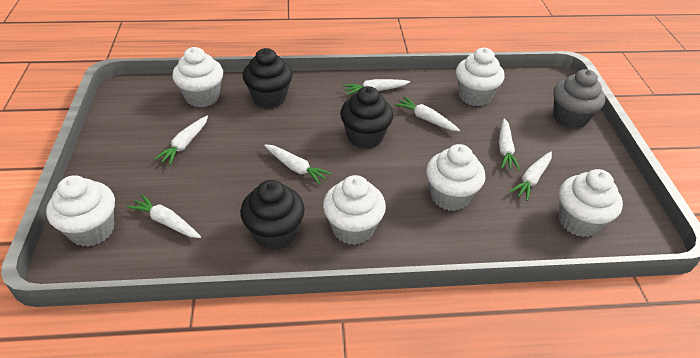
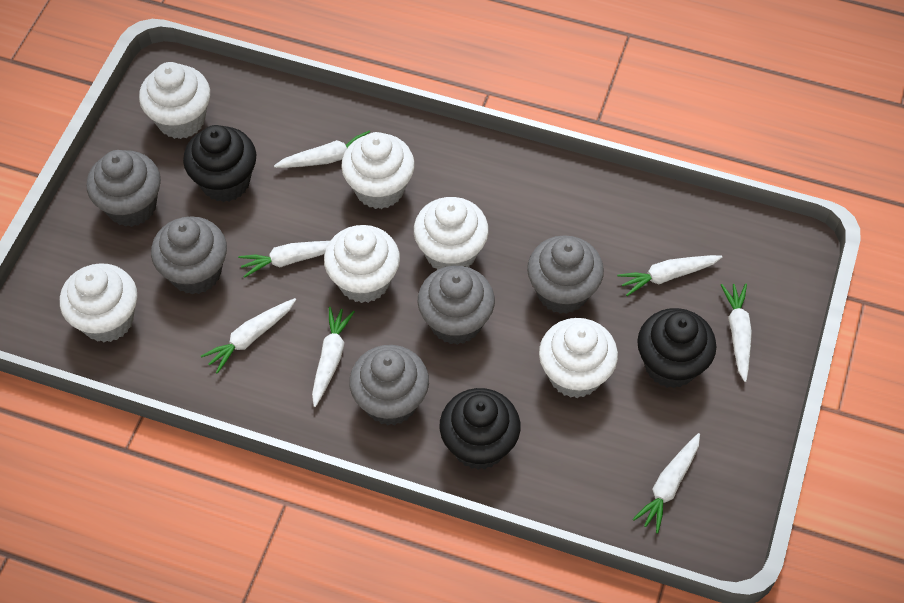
grey cupcake: [553,69,606,129] = 1 -> [87,150,161,227] [151,216,227,295] [349,345,429,425] [418,266,495,345] [527,235,604,314] = 5

